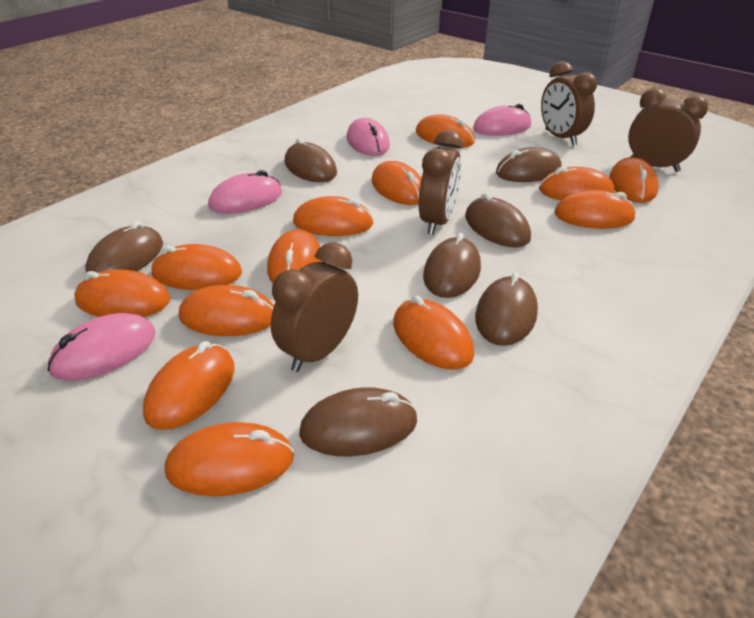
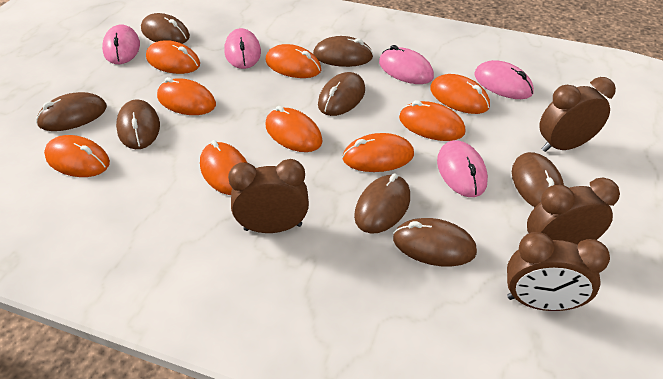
brown mouse: [85,221,163,273] [285,138,337,182] [299,387,418,457] [423,233,481,298] [465,193,531,247] [475,272,538,346] [496,147,562,182] = 7 -> [36,92,107,131] [116,100,160,149] [141,13,190,44] [313,36,373,67] [318,72,365,116] [354,173,410,234] [393,218,477,267] [512,152,564,207] = 8
orange mouse: [74,269,170,317] [143,341,235,430] [151,244,242,290] [165,422,294,496] [179,285,274,336] [267,229,322,283] [293,196,374,236] [371,161,422,205] [393,296,474,370] [416,114,475,148] [539,167,615,201] [554,190,636,229] [609,157,658,203] = 13 -> [44,135,110,177] [146,40,200,74] [157,77,216,115] [200,140,247,195] [265,106,322,152] [266,44,321,78] [342,133,414,172] [399,100,466,141] [430,74,490,114] = 9
pink mouse: [47,313,156,381] [208,170,282,214] [347,118,390,156] [473,104,531,136] = 4 -> [102,24,140,64] [224,28,261,69] [379,45,434,84] [437,140,488,197] [474,60,534,99] = 5

